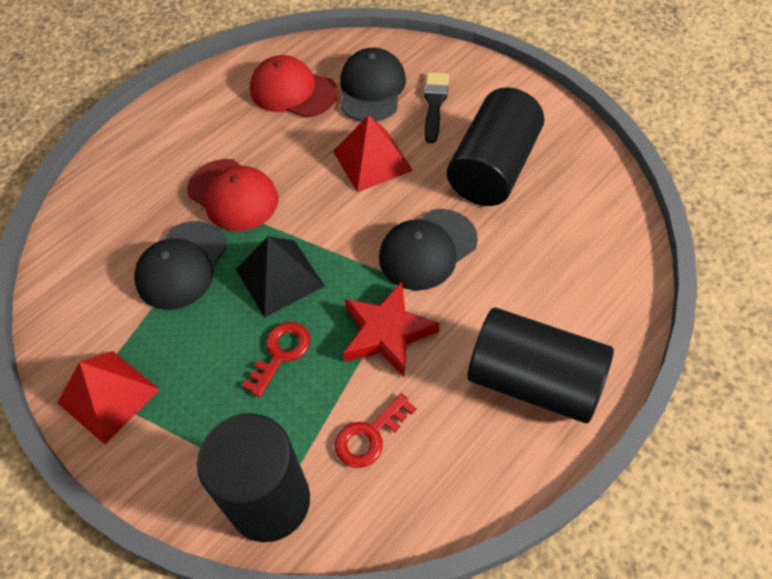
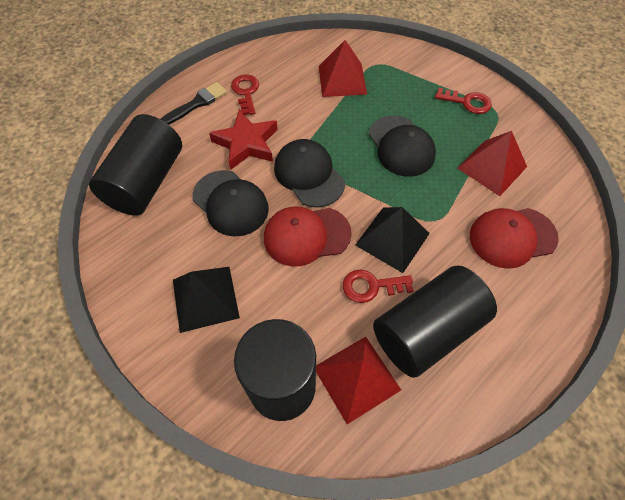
black pyramid: [236,236,325,317] = 1 -> [173,267,240,333] [355,207,430,273] = 2
red key: [242,322,310,397] [335,393,416,468] = 2 -> [231,74,259,115] [343,269,414,303] [435,88,492,114] = 3
red pyramid: [57,351,160,444] [333,115,413,192] = 2 -> [316,337,401,424] [319,40,367,97] [457,131,527,196] = 3

